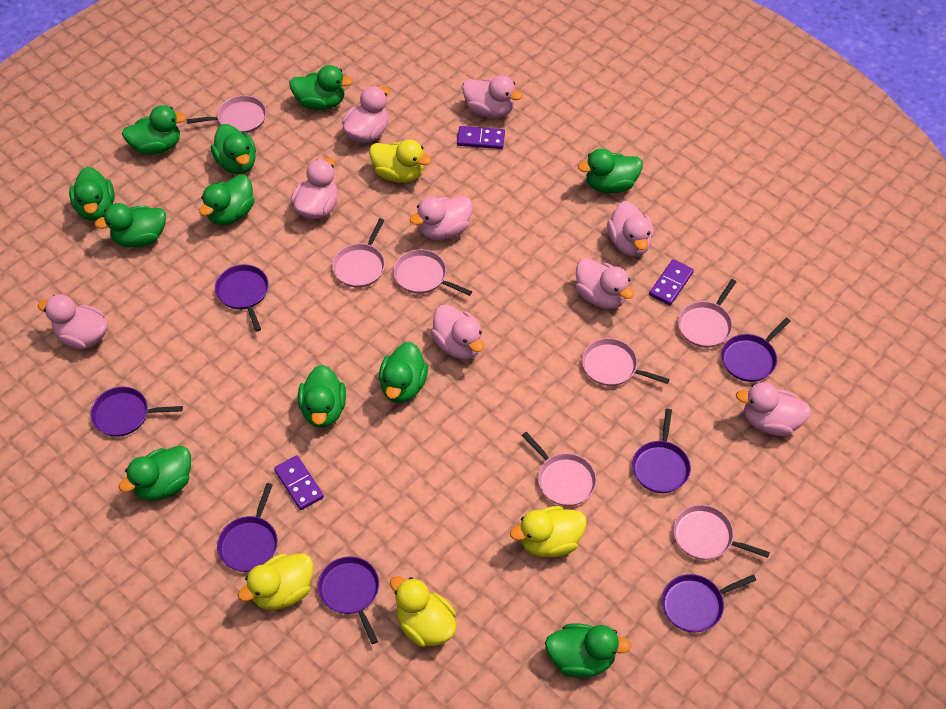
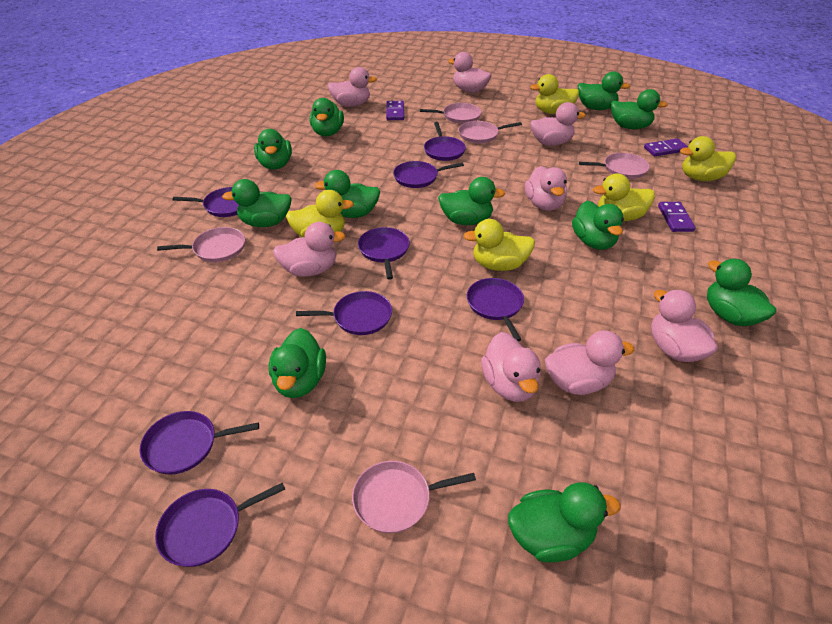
pink duck: [38,294,108,349] [291,158,338,219] [342,86,390,143] [410,196,473,240] [431,305,484,360] [462,75,523,118] [576,258,634,309] [607,201,653,256] [736,382,811,436] = 9 -> [273,222,346,277] [328,67,377,107] [448,52,492,93] [481,332,541,402] [525,166,567,211] [530,102,586,146] [545,331,634,395] [651,290,718,362] = 8
pink pan: [186,96,266,134] [332,218,385,288] [393,249,472,296] [522,432,597,506] [582,338,670,386] [673,505,770,560] [678,279,736,348] = 7 -> [157,227,245,262] [352,461,476,533] [420,103,482,124] [458,121,522,144] [579,153,650,179] = 5
purple pan: [90,387,183,437] [215,264,269,331] [217,483,278,572] [318,557,379,644] [632,409,691,493] [662,574,756,632] [721,318,791,382] = 7 -> [140,411,259,475] [155,483,285,567] [173,187,239,217] [296,291,392,335] [358,227,410,280] [393,161,464,188] [424,122,466,161] [467,278,524,342] = 8
yellow duck: [238,553,313,610] [369,140,432,183] [390,576,456,647] [510,506,587,557] = 4 -> [286,190,354,237] [463,219,535,271] [530,74,579,114] [593,173,655,221] [680,136,736,181] = 5

